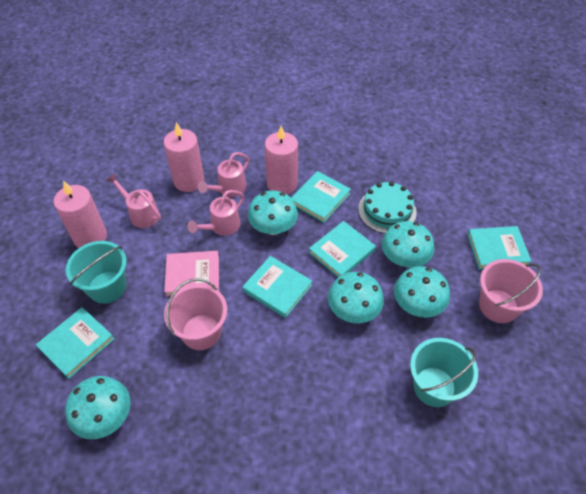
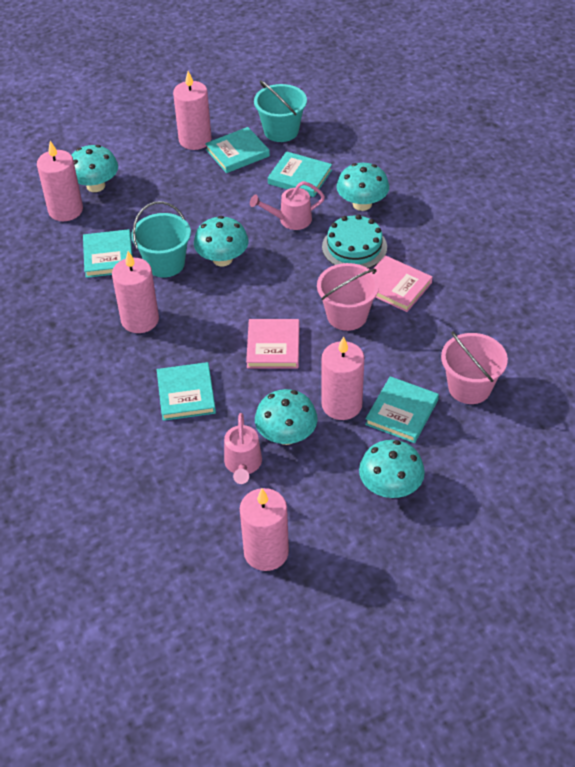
pink book: [164,251,219,297] = 1 -> [246,319,299,369] [373,255,433,312] = 2
pink candle: [53,181,107,248] [164,122,204,192] [265,126,298,194] = 3 -> [37,141,83,221] [112,251,159,333] [173,71,212,150] [240,488,289,571] [322,336,364,420] = 5
pink watering can: [106,174,161,228] [187,190,244,236] [198,152,249,197] = 3 -> [224,413,262,484] [250,181,325,230] = 2

